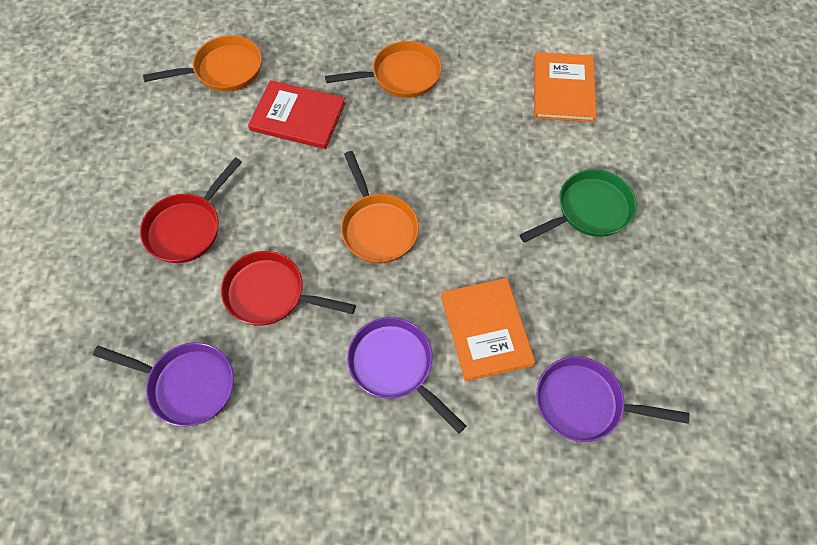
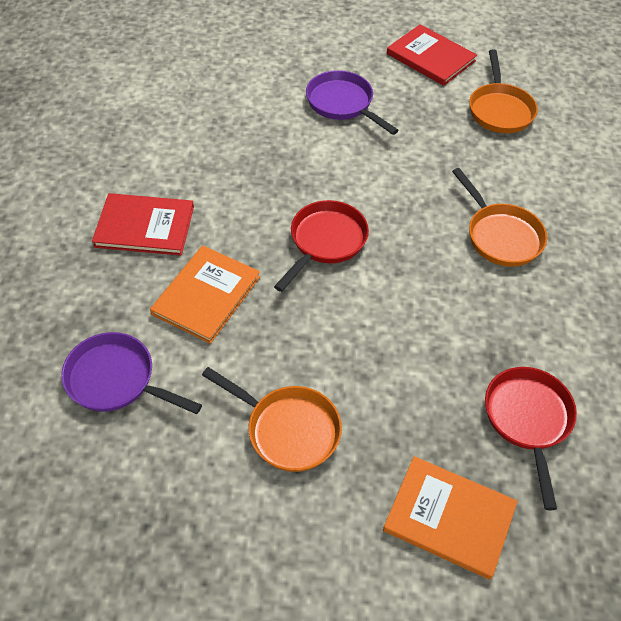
green pan: [519,169,637,242] = 1 -> none = 0
purple pan: [93,342,234,427] [347,317,466,434] [536,356,690,442] = 3 -> [61,332,202,414] [306,70,399,135] = 2
red book: [248,80,345,149] = 1 -> [92,193,194,256] [387,24,477,86] = 2

